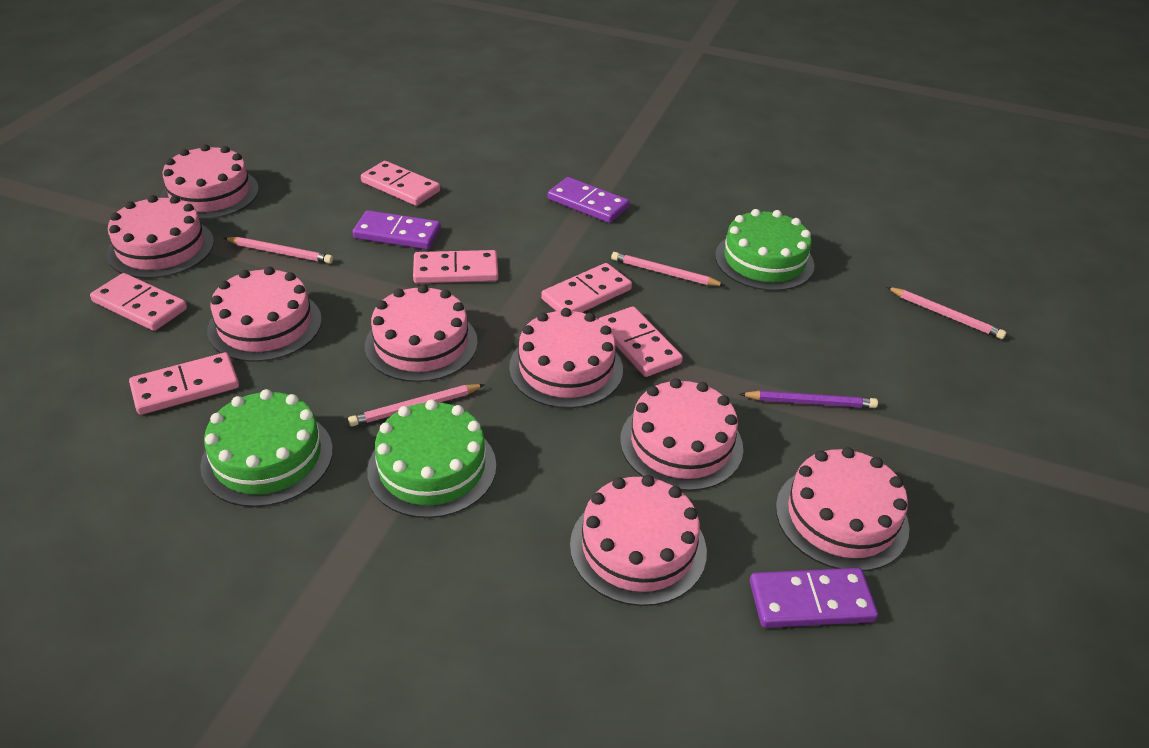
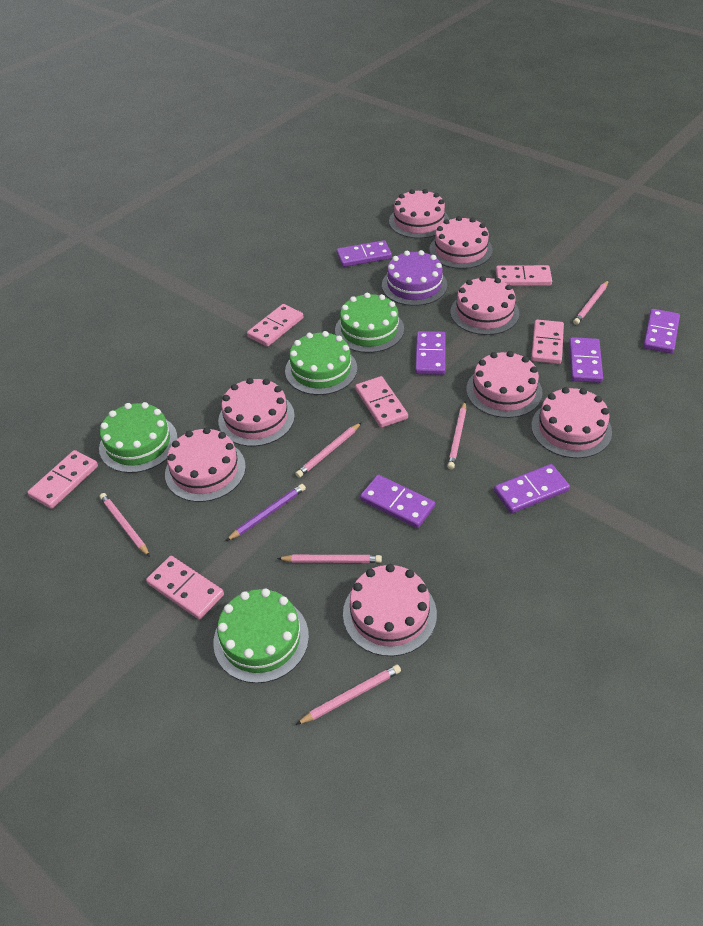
green cake: [200,389,333,507] [367,400,496,518] [715,209,814,291] = 3 -> [99,402,178,473] [213,588,309,683] [285,331,357,395] [335,293,404,353] = 4
pink pencil: [224,237,333,264] [348,384,485,427] [611,252,725,286] [887,287,1006,339] = 4 -> [100,493,150,557] [277,555,382,563] [295,422,362,478] [296,665,401,725] [447,402,466,469] [573,280,609,325] = 6
purple cake: none = 0 -> [382,250,447,306] = 1
purple domino: [353,210,441,250] [548,177,629,223] [750,568,878,628] = 3 -> [337,240,392,267] [360,475,435,528] [415,331,446,375] [494,464,570,513] [569,337,603,383] [643,309,680,354] = 6

